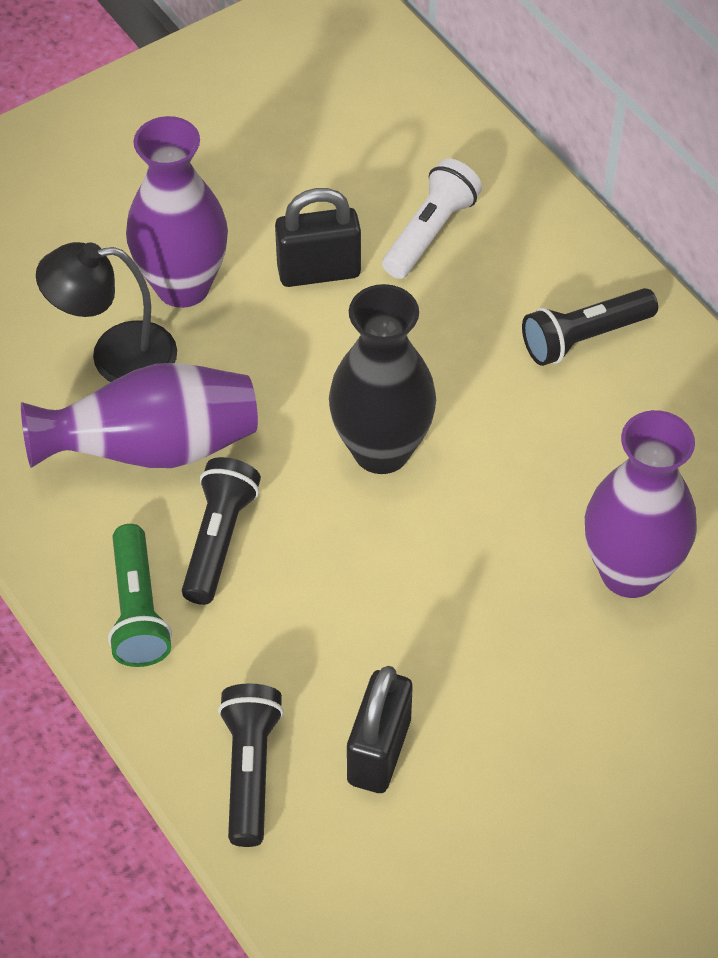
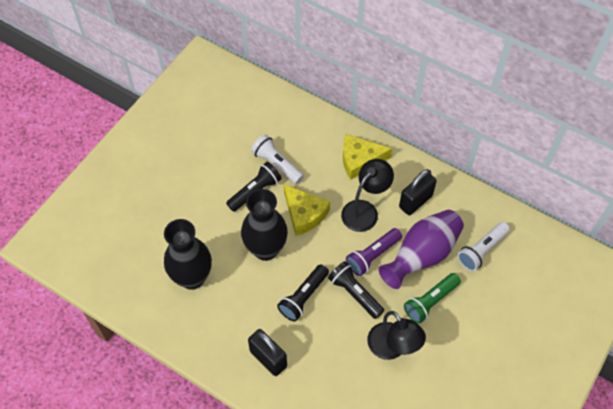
black lamp: [36,242,177,382] = 1 -> [341,159,394,232] [367,311,426,360] = 2
black vase: [329,284,436,474] = 1 -> [164,219,212,290] [241,189,288,261] = 2
purple flashlight: none = 0 -> [346,228,402,276] = 1
purple vase: [21,363,258,468] [126,116,228,308] [585,410,697,598] = 3 -> [379,210,464,289] = 1
white flashlight: [382,158,482,279] = 1 -> [251,135,304,184] [458,222,510,271] = 2
yellow cheese: none = 0 -> [284,184,330,236] [343,134,392,180] = 2

